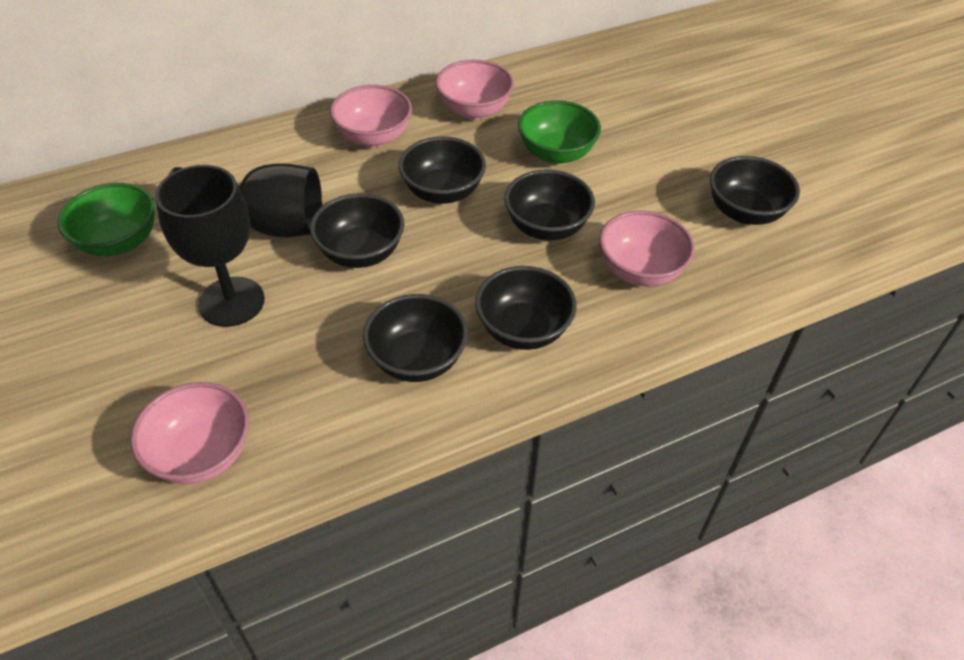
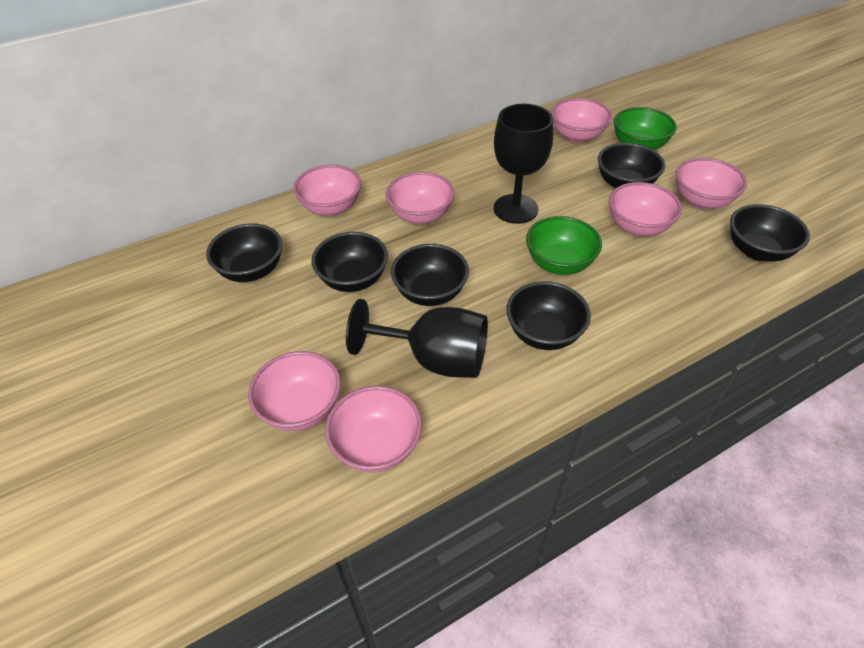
pink bowl: [130,382,249,484] [330,85,412,147] [435,60,514,120] [599,210,695,287] = 4 -> [248,351,341,431] [293,165,361,216] [325,386,422,473] [386,172,454,224] [551,98,612,143] [609,182,682,236] [676,158,747,209] = 7

